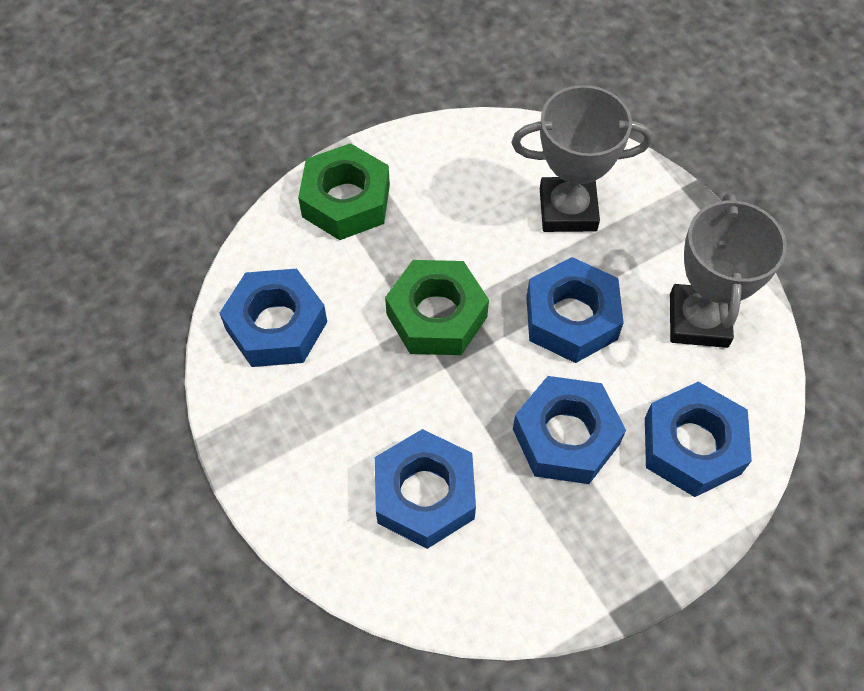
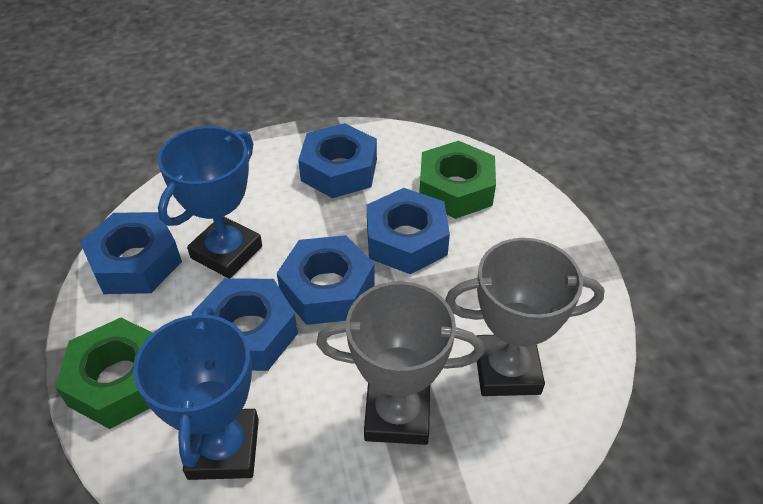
blue trophy: none = 0 -> [133,306,259,480] [158,126,262,279] = 2

